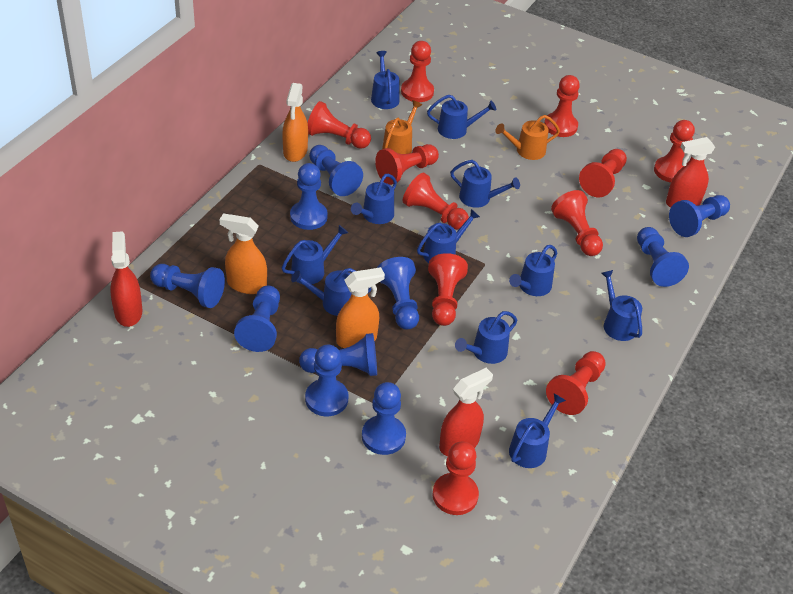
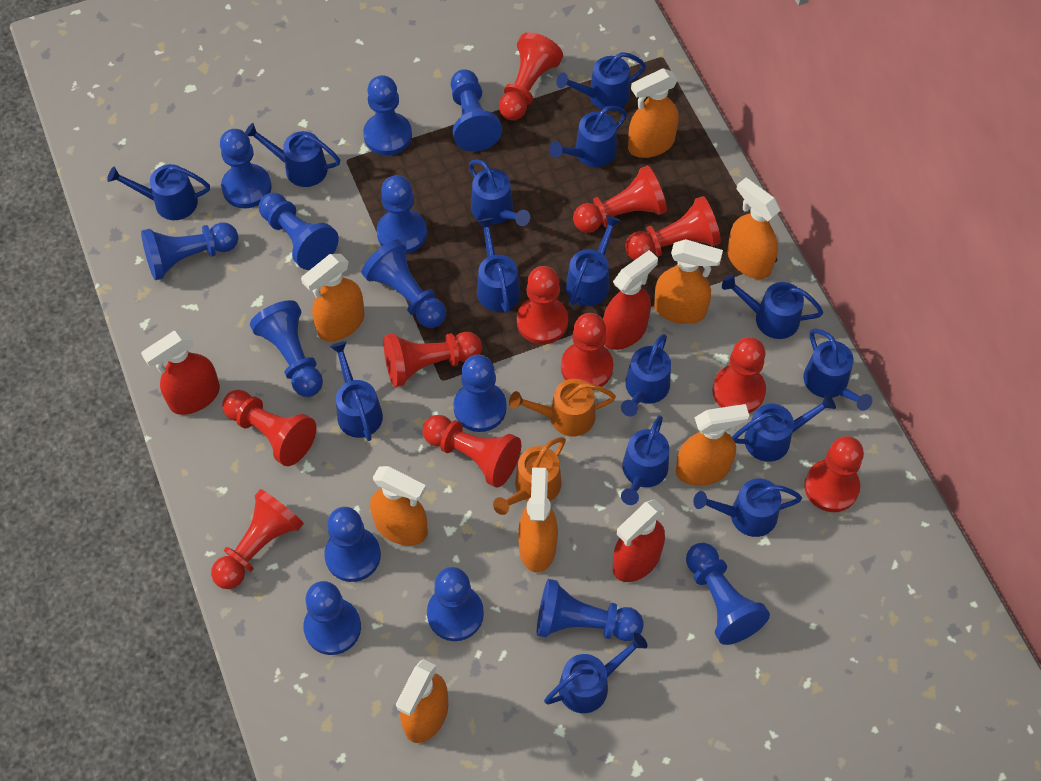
blue pawn: [150,264,225,308] [234,286,280,352] [290,163,328,230] [299,333,377,376] [305,344,348,416] [309,145,363,196] [362,382,406,455] [377,257,419,330] [637,227,689,287] [669,195,730,237] = 10 -> [141,223,238,280] [220,129,272,208] [250,300,323,397] [259,193,339,270] [303,581,361,655] [324,507,381,582] [362,240,446,328] [363,75,412,156] [377,175,427,254] [427,567,484,641] [451,69,502,152] [453,355,507,432] [537,579,644,641] [686,543,770,645] = 14
blue watering can: [282,225,348,284] [291,268,371,316] [351,174,397,224] [371,51,399,109] [417,209,480,263] [427,95,496,139] [450,160,520,208] [455,311,517,364] [509,245,557,296] [509,393,566,468] [601,270,642,341] = 11 -> [107,164,210,220] [245,123,340,187] [330,341,383,441] [469,159,530,226] [477,218,520,313] [544,633,648,713] [549,106,627,167] [556,52,646,111] [566,215,621,306] [621,334,671,417] [621,415,669,505] [693,479,802,537] [722,275,823,339] [732,394,836,462] [803,328,872,411] = 15
orange spray bottle: [220,213,267,294] [282,83,308,162] [336,267,385,348] = 3 -> [301,254,365,341] [370,466,428,546] [396,659,448,743] [518,467,558,573] [628,68,678,158] [654,239,723,324] [676,404,749,486] [727,177,780,279] = 8

